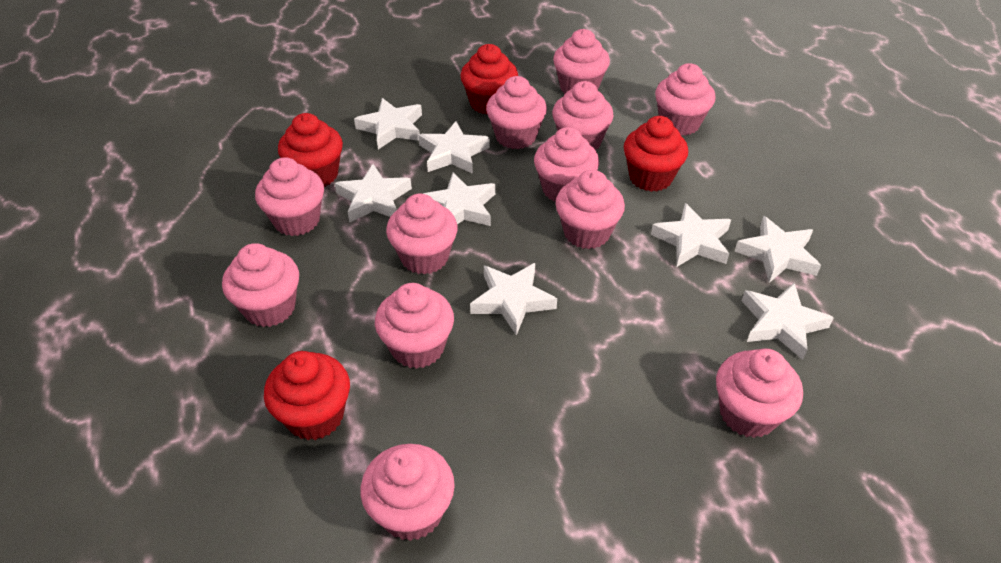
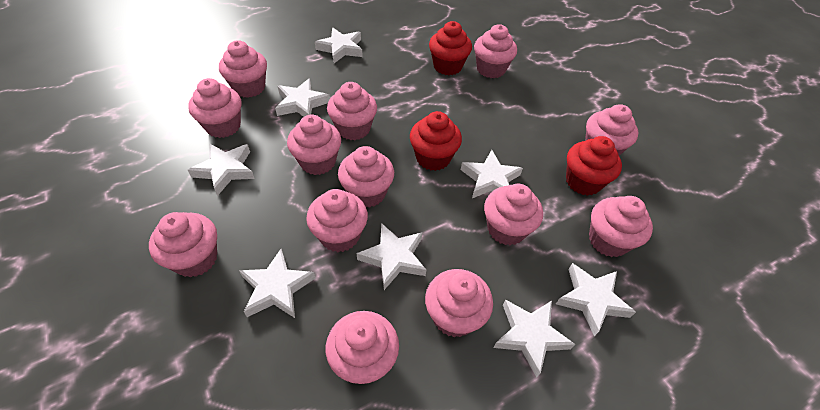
pink cupcake: [222,243,299,327] [255,157,324,236] [361,444,455,541] [375,283,454,369] [386,193,458,275] [486,76,547,149] [534,127,599,202] [552,81,614,150] [553,29,610,94] [555,170,625,249] [655,63,716,136] [716,348,803,438] = 12 -> [149,212,217,277] [188,78,242,138] [219,40,267,98] [287,115,341,175] [306,189,368,252] [326,311,399,384] [327,82,377,140] [338,146,394,208] [425,269,493,337] [474,24,517,78] [484,183,543,245] [585,104,639,156] [589,196,653,257] = 13
red cupcake: [264,351,350,440] [278,113,343,187] [460,44,518,115] [624,116,688,192] = 4 -> [410,111,462,171] [429,21,472,75] [566,136,622,196] = 3

